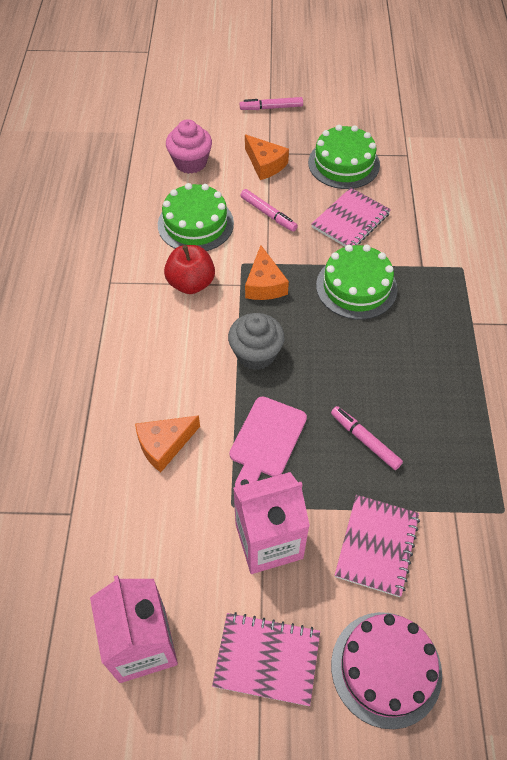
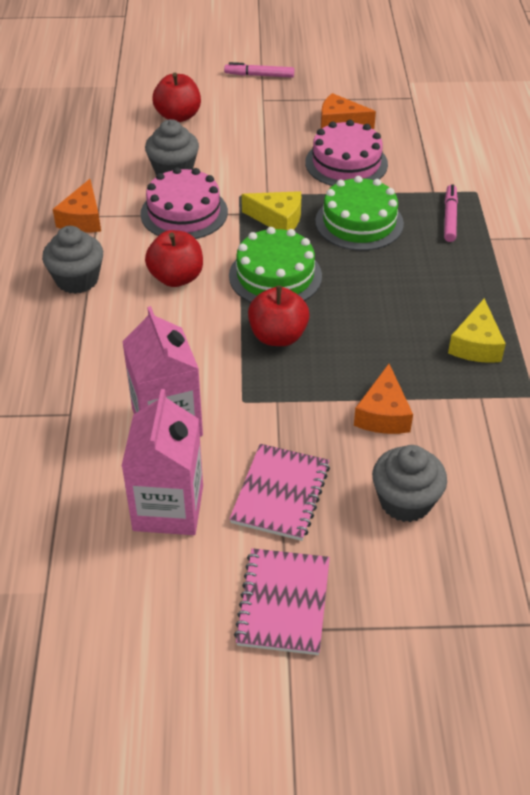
green cake: [158,183,234,251] [308,125,380,189] [316,245,398,320] = 3 -> [229,227,322,303] [315,176,404,251] = 2
grey cupcake: [228,313,284,370] = 1 -> [42,226,103,294] [145,119,199,175] [372,445,447,522] = 3
pink cake: [331,612,442,729] = 1 -> [140,167,228,239] [305,120,388,186] = 2
pink cupcake: [166,119,212,174] = 1 -> none = 0
pink cutting board: [229,396,307,487] = 1 -> none = 0
pink marker: [240,97,303,110] [240,189,298,232] [331,406,403,470] = 3 -> [224,62,294,78] [444,184,458,242] = 2
pink notebook: [212,612,320,706] [311,188,391,247] [335,495,420,597] = 3 -> [229,444,330,541] [234,548,330,655] = 2
red apple: [164,245,215,294] = 1 -> [145,230,203,287] [152,73,201,122] [248,285,310,346] = 3
yellow cheese: none = 0 -> [242,191,301,230] [448,298,506,363] = 2

